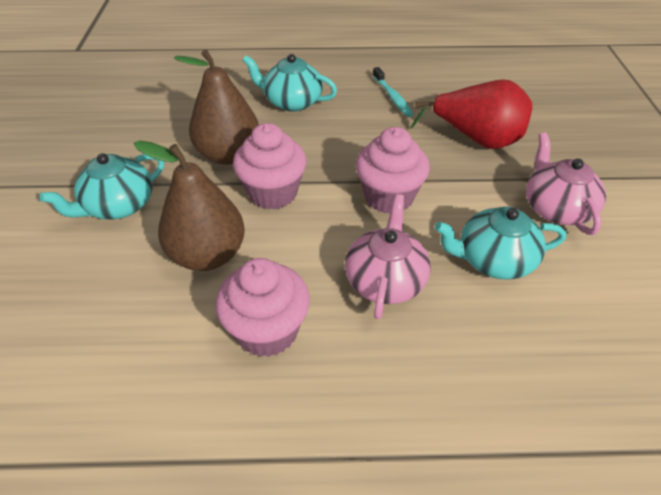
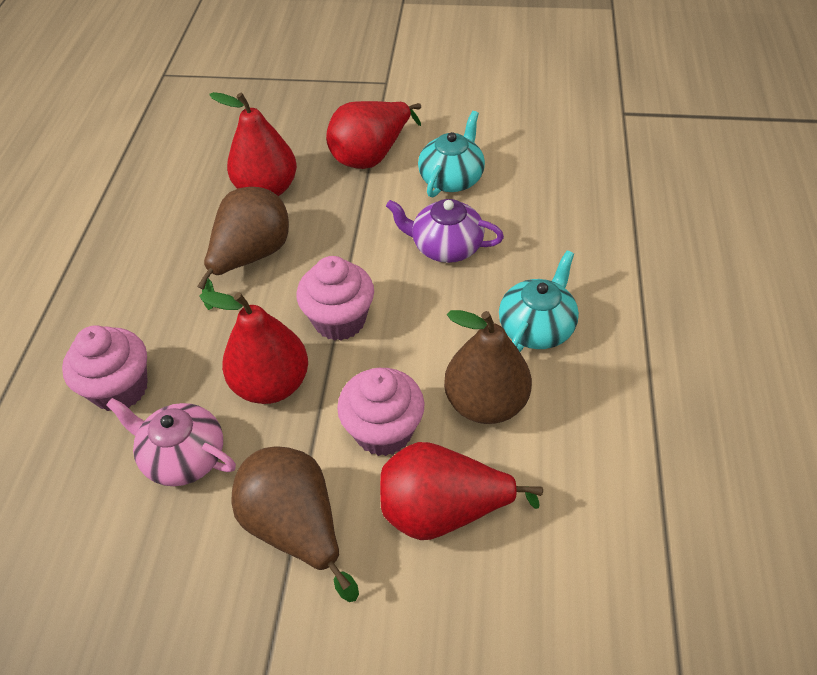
brown pear: [134,140,245,271] [174,49,259,165] = 2 -> [197,187,289,310] [231,447,359,602] [444,310,532,424] = 3
pink teapot: [345,194,430,319] [526,132,606,235] = 2 -> [106,398,236,486] = 1
purple teapot: none = 0 -> [386,199,504,263] = 1
red pear: [411,79,532,149] = 1 -> [199,292,308,404] [209,92,297,196] [326,101,421,169] [380,442,543,540] = 4
turquoise teapot: [40,153,164,220] [242,54,337,111] [435,207,566,280] = 3 -> [418,111,485,197] [499,251,579,352] = 2
turquoise toothbrush: [373,67,413,117] = 1 -> none = 0

